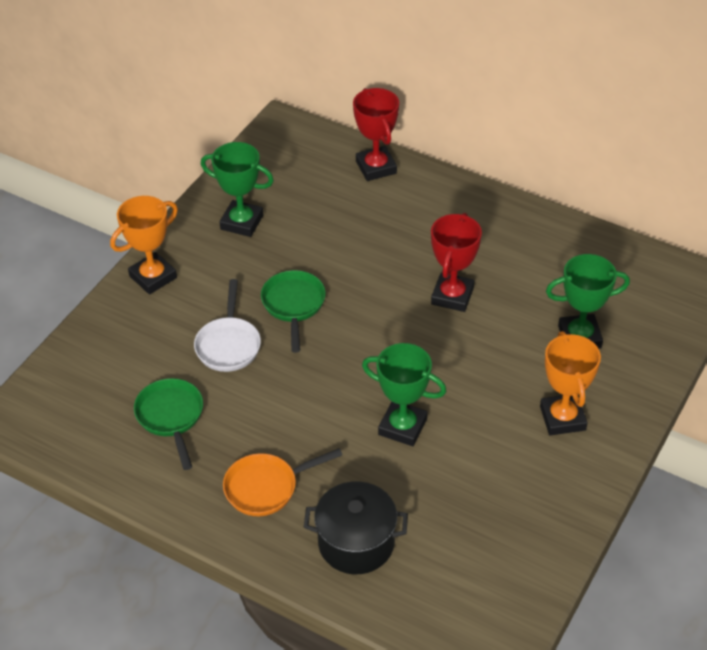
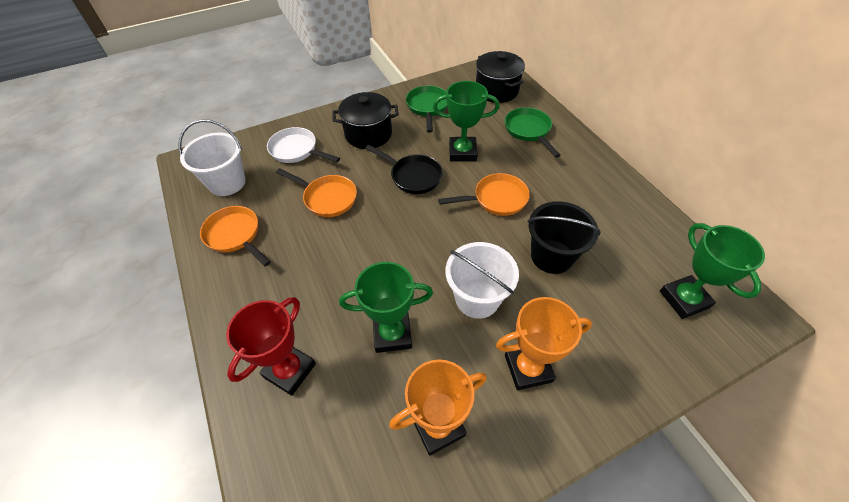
black bucket: none = 0 -> [527,201,601,274] = 1
black pan: none = 0 -> [365,145,443,194] = 1
black pot: [304,481,408,574] = 1 -> [332,92,399,149] [476,51,525,103] = 2
orange pan: [223,448,342,516] = 1 -> [200,206,271,266] [276,168,357,217] [438,173,530,216] = 3
red trophy: [353,88,399,181] [431,213,482,312] = 2 -> [226,297,316,396] = 1
white bucket: none = 0 -> [178,119,246,196] [445,242,519,319] = 2

